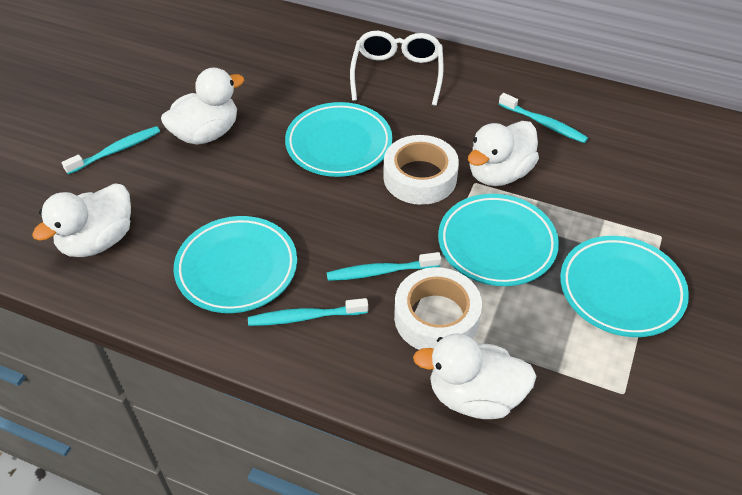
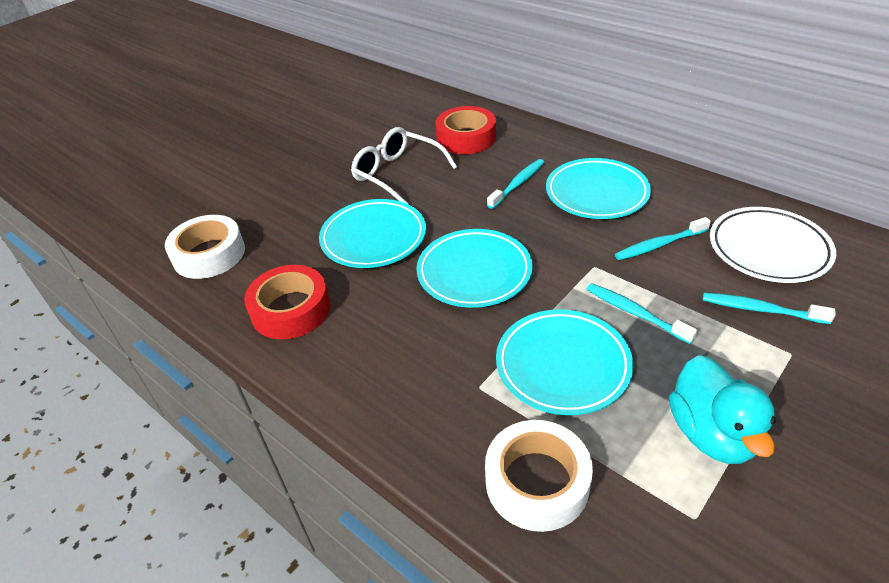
red tape: none = 0 -> [244,265,330,339] [435,106,496,154] = 2
turquoise duck: none = 0 -> [669,355,776,464] = 1
white duck: [32,183,131,257] [161,68,244,145] [413,333,537,419] [468,121,539,186] = 4 -> none = 0
white plate: none = 0 -> [710,207,836,283] = 1

